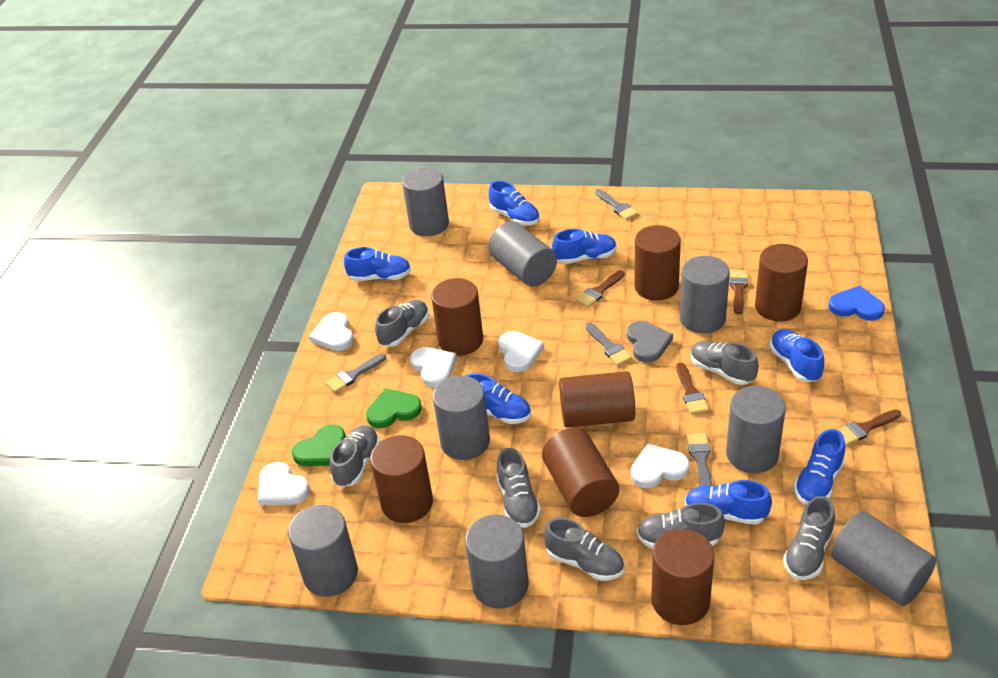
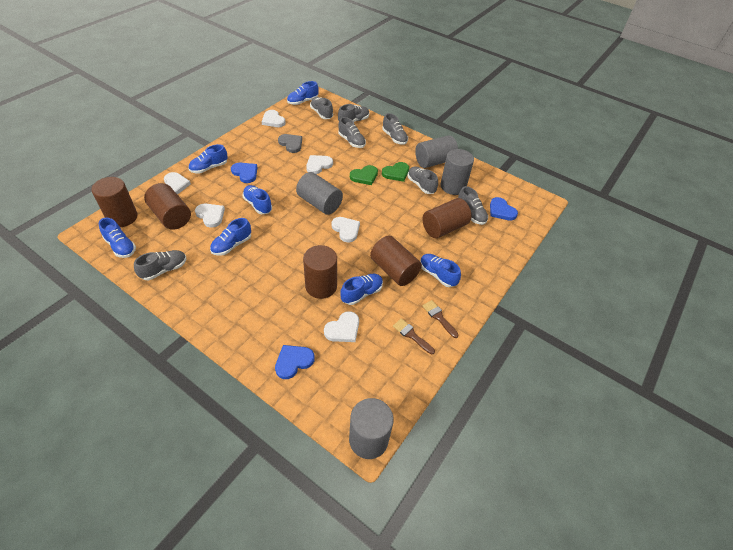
blue heart: [829,285,885,321] = 1 -> [231,163,257,183] [275,345,315,379] [490,197,518,221] = 3
brown brush: [576,270,625,307] [676,363,709,414] [729,270,748,314] [838,409,901,445] = 4 -> [393,318,435,354] [423,300,459,338] = 2
brown cylinder: [370,435,433,523] [431,278,483,356] [542,428,619,517] [559,371,635,428] [634,225,681,301] [651,529,714,625] [755,244,808,322] = 7 -> [91,177,138,227] [144,183,191,230] [303,245,337,299] [370,236,422,286] [422,198,471,238] = 5
grey brush: [325,353,386,393] [586,323,632,366] [595,189,638,220] [687,433,712,486] = 4 -> none = 0
grey cylinder: [288,505,358,597] [402,167,449,236] [433,376,490,460] [465,514,529,609] [488,222,557,286] [680,256,730,334] [726,386,786,473] [831,511,936,606] = 8 -> [296,172,343,215] [349,398,394,459] [415,135,458,168] [441,149,474,195] = 4
white heart: [258,462,310,505] [309,312,354,351] [410,347,457,387] [498,331,544,372] [630,443,690,488] = 5 -> [164,172,191,194] [195,204,225,228] [262,110,286,127] [306,155,333,174] [324,311,359,342] [332,217,360,242] = 6

